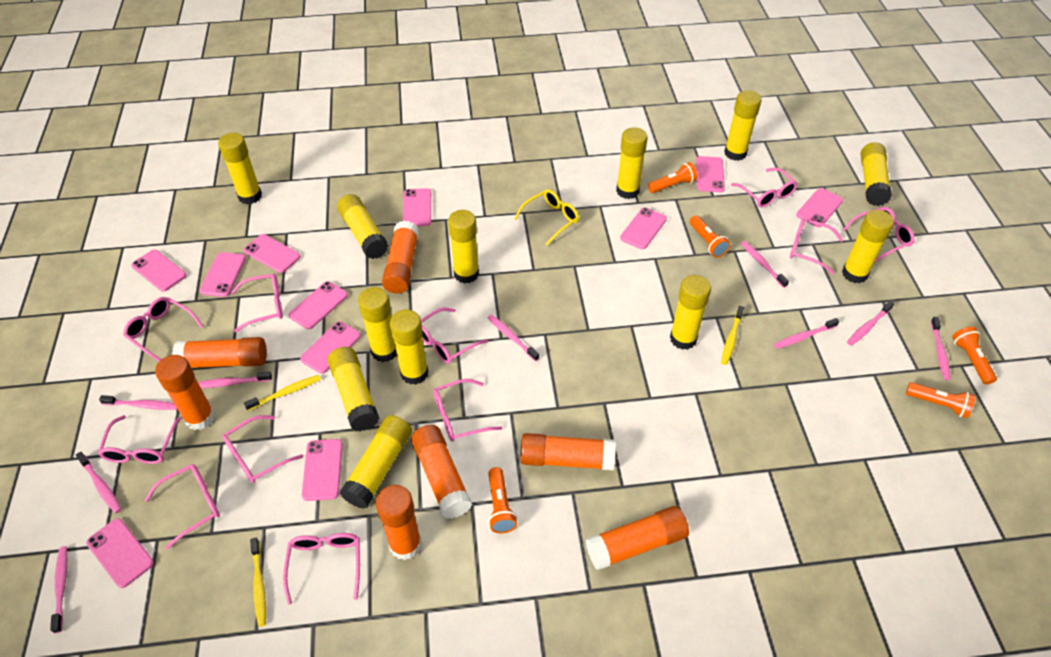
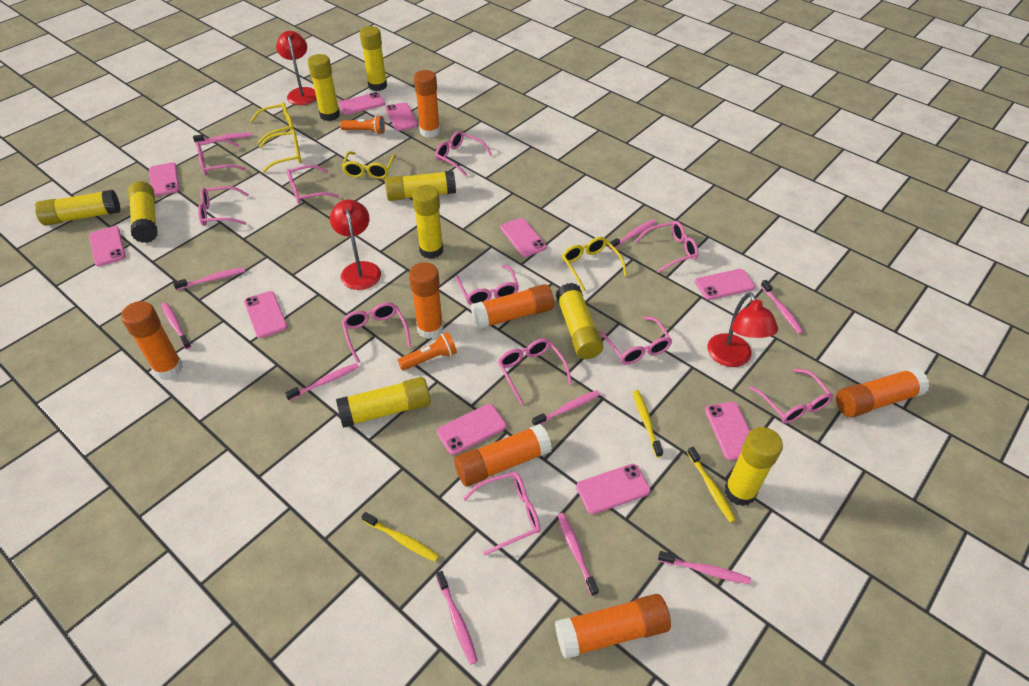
orange flashlight: [488,467,517,533] [648,162,697,193] [690,215,731,258] [906,382,976,418] [952,326,997,385] = 5 -> [340,115,385,135] [397,332,457,371] = 2
pink phone: [86,519,154,588] [131,250,186,292] [200,252,246,297] [244,234,301,273] [289,281,348,329] [300,321,361,374] [302,439,343,501] [403,188,431,226] [620,208,667,249] [696,156,725,192] [796,188,843,227] = 11 -> [89,226,126,266] [149,162,179,196] [244,291,288,338] [338,92,385,115] [385,102,418,131] [437,404,506,455] [500,218,547,257] [576,464,651,514] [695,269,755,300] [705,402,750,461] = 10
pink toothbrush: [50,546,67,633] [76,452,122,513] [99,395,177,410] [198,372,272,388] [488,314,539,361] [741,241,789,288] [774,318,839,349] [847,301,895,346] [931,317,950,380] = 9 -> [161,302,191,350] [173,268,245,290] [193,133,253,143] [285,363,359,401] [436,571,478,665] [532,390,600,426] [557,513,599,596] [608,220,656,250] [658,551,751,584] [760,280,803,334] = 10
red lamp: none = 0 -> [276,31,317,105] [330,199,381,290] [707,292,778,367] = 3
yellow glasses: [514,189,579,245] = 1 -> [250,102,294,144] [259,130,302,172] [342,151,396,179] [562,237,627,292] = 4
yellow glue stick: [218,133,262,204] [328,347,379,431] [337,194,388,259] [340,415,412,509] [358,287,397,362] [390,309,429,385] [448,210,479,284] [616,127,648,199] [670,275,711,350] [724,90,762,161] [842,210,894,283] [861,142,892,206] = 12 -> [35,190,120,226] [128,181,158,243] [308,54,340,121] [336,377,431,428] [359,26,387,91] [385,171,456,201] [412,185,443,259] [556,283,603,359] [724,427,783,506] = 9

